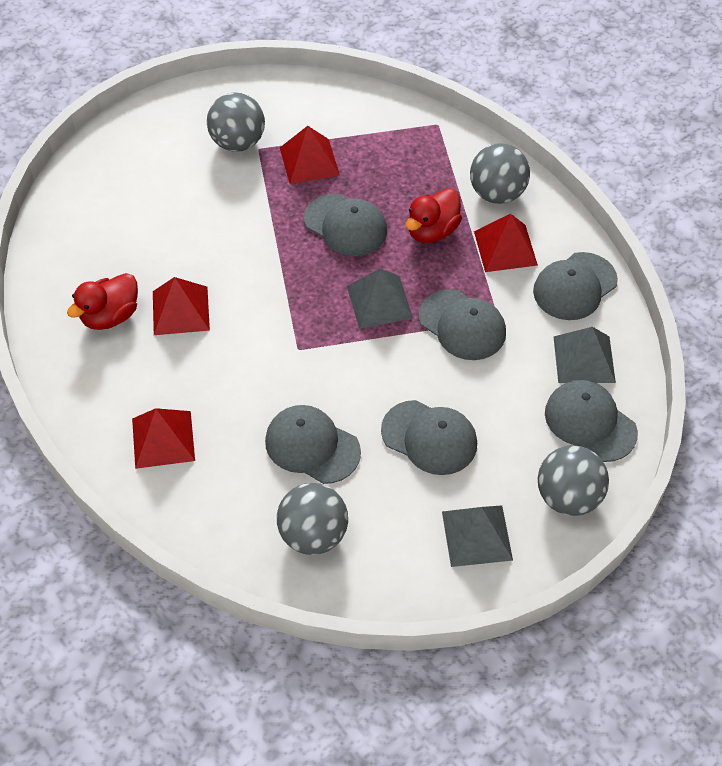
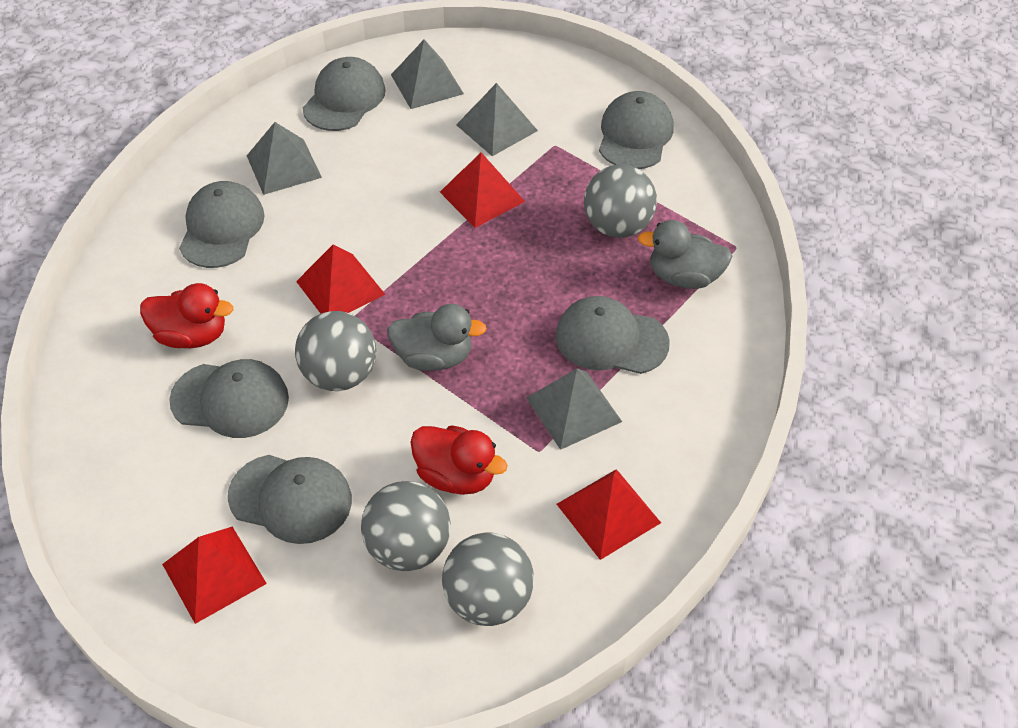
grey duck: none = 0 -> [387,304,487,371] [638,220,732,289] = 2
grey pyramid: [347,268,413,329] [442,506,513,567] [554,327,616,383] = 3 -> [247,122,322,195] [391,39,464,109] [456,83,538,156] [526,368,622,450] = 4

